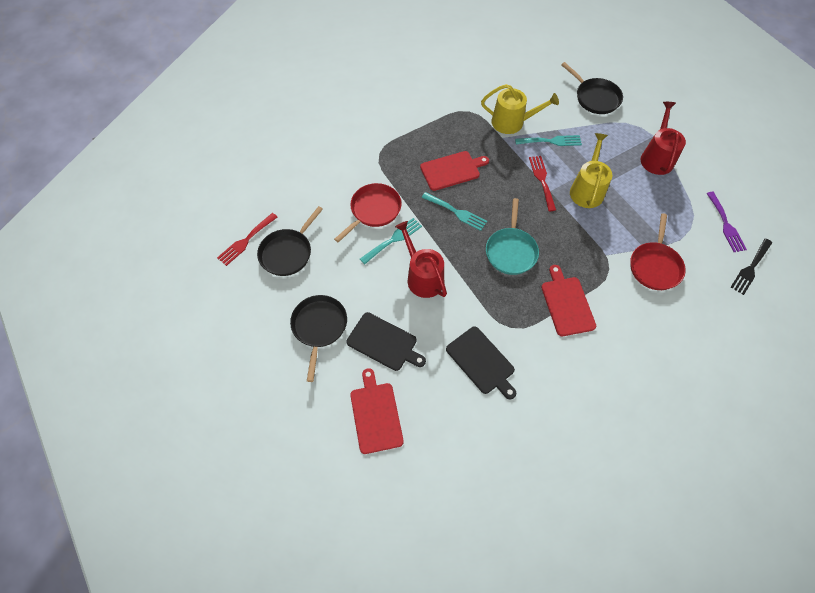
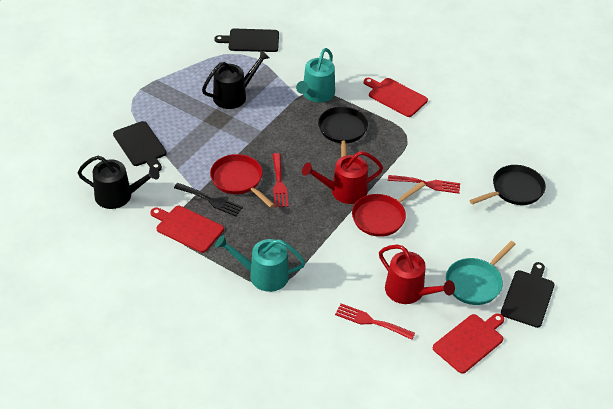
black cutting board: [346,312,426,371] [446,326,516,400] = 2 -> [113,121,167,171] [214,28,279,52] [501,262,555,328] = 3
black pan: [257,206,323,276] [290,295,347,382] [561,62,623,114] = 3 -> [318,106,368,157] [469,165,546,205] = 2
black watering can: none = 0 -> [77,156,160,209] [202,50,270,109] = 2
purple fork: [707,192,747,252] = 1 -> none = 0
red fork: [217,213,277,266] [529,156,556,211] = 2 -> [272,153,289,207] [335,303,415,340] [388,175,460,194] = 3
turquoise fork: [360,218,422,264] [422,192,487,231] [515,135,582,146] = 3 -> none = 0
turquoise watering can: none = 0 -> [215,235,305,292] [296,48,335,103] = 2
yellow watering can: [481,84,559,134] [570,133,612,208] = 2 -> none = 0

